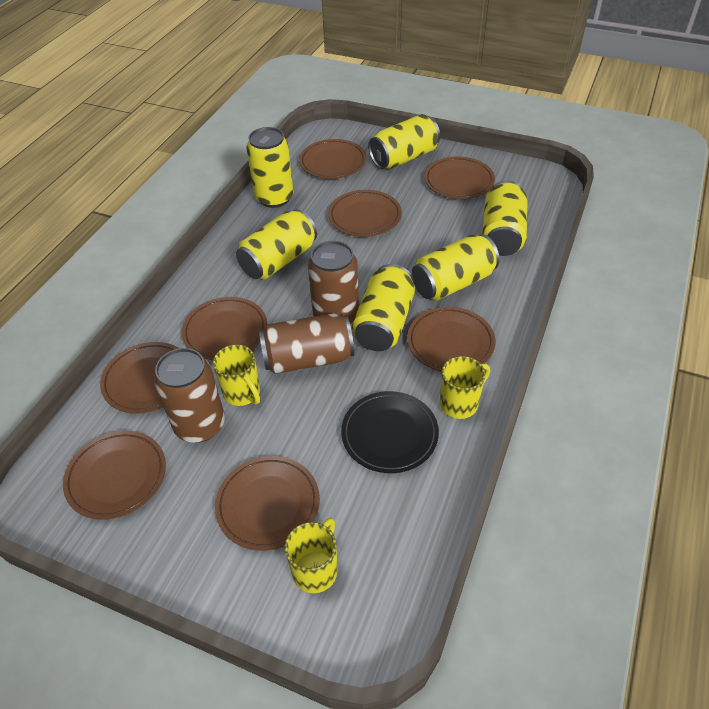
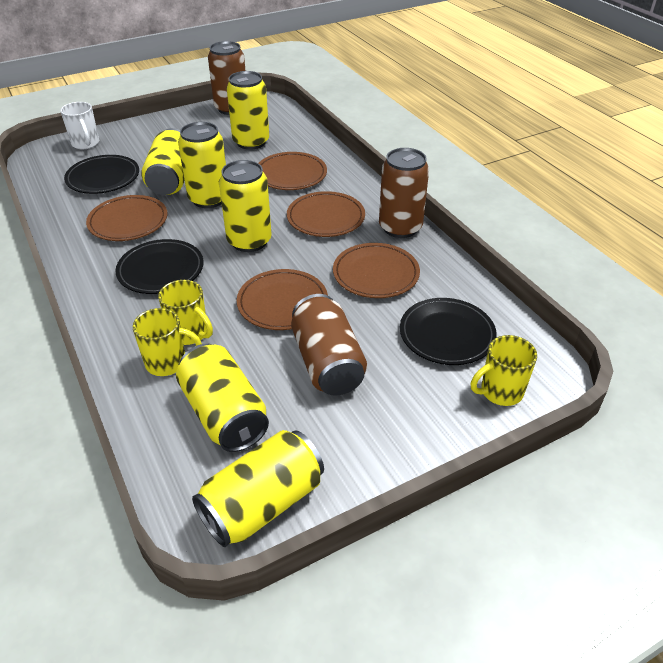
black plate: [341,391,439,473] = 1 -> [64,155,139,194] [115,239,203,294] [400,298,497,365] = 3
brown plate: [63,431,166,520] [100,342,179,414] [182,297,267,360] [215,456,320,551] [299,139,367,179] [328,190,402,237] [407,307,496,372] [424,156,495,199] = 8 -> [86,195,167,241] [237,269,328,330] [259,152,327,190] [287,191,365,237] [333,243,420,298] = 5
white mug: none = 0 -> [60,102,99,149] = 1

